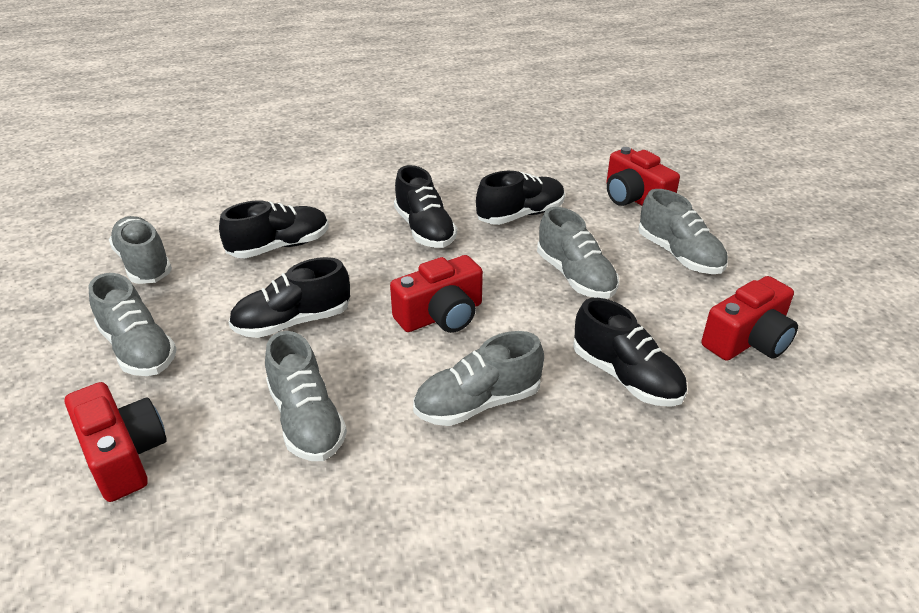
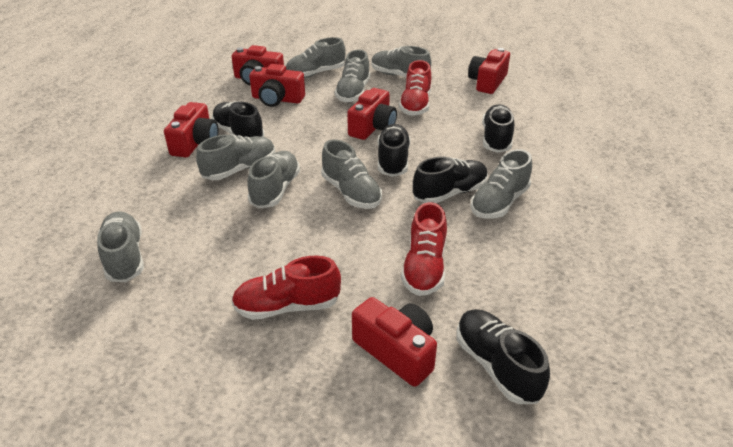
grey shoe: [89,273,177,376] [109,216,172,284] [265,331,347,461] [413,331,544,426] [537,207,619,299] [638,189,728,274] = 6 -> [97,211,144,282] [196,135,275,180] [247,151,300,209] [286,37,346,78] [321,140,382,209] [335,49,370,102] [371,46,431,77] [470,149,532,218] = 8
red camera: [65,382,167,502] [390,255,483,333] [606,147,680,206] [702,276,798,361] = 4 -> [164,102,219,157] [232,45,284,86] [249,64,305,107] [347,88,397,140] [352,297,437,387] [468,48,510,94] = 6
red shoe: none = 0 -> [231,256,341,320] [399,60,431,116] [401,202,447,296] = 3

